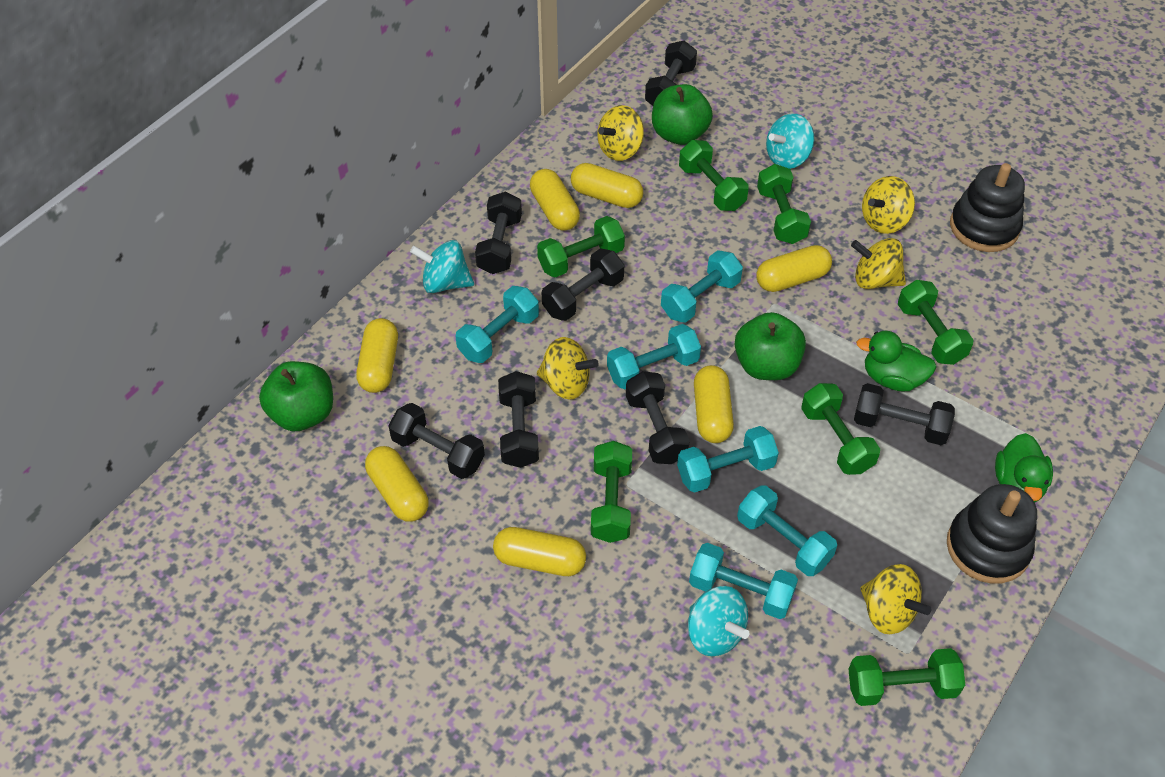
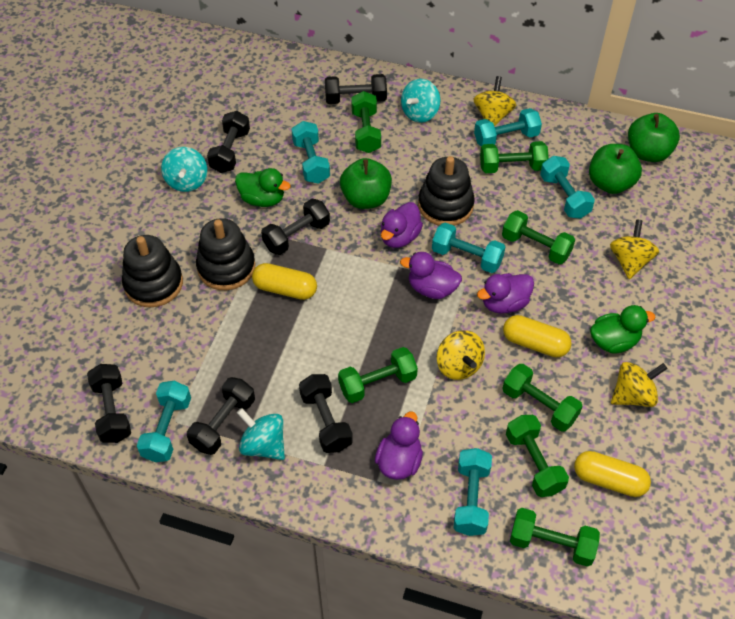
black dumbbell: [388,403,485,479] [475,192,522,274] [498,371,539,468] [542,249,624,321] [626,371,690,464] [645,40,697,106] [854,383,955,445] = 7 -> [87,364,131,443] [187,377,255,455] [207,111,250,173] [261,199,330,255] [299,374,353,453] [325,74,387,104] = 6
black stacking toy: [947,484,1037,584] [950,163,1025,252] = 2 -> [122,235,183,308] [196,218,256,290] [418,156,475,226] = 3
purple duck: none = 0 -> [375,412,423,480] [381,202,423,248] [400,252,462,299] [477,273,534,314] = 4
yellow capsule: [356,318,398,393] [365,446,429,522] [493,527,586,576] [530,169,580,231] [571,163,643,208] [694,365,734,443] [757,245,832,292] = 7 -> [252,263,317,300] [503,315,572,358] [574,451,651,497] = 3
yellow spinning top: [537,337,599,400] [597,105,644,161] [851,238,906,289] [860,564,931,634] [862,176,915,234] = 5 -> [437,330,485,380] [473,76,516,127] [610,219,659,279] [611,362,668,407] = 4

